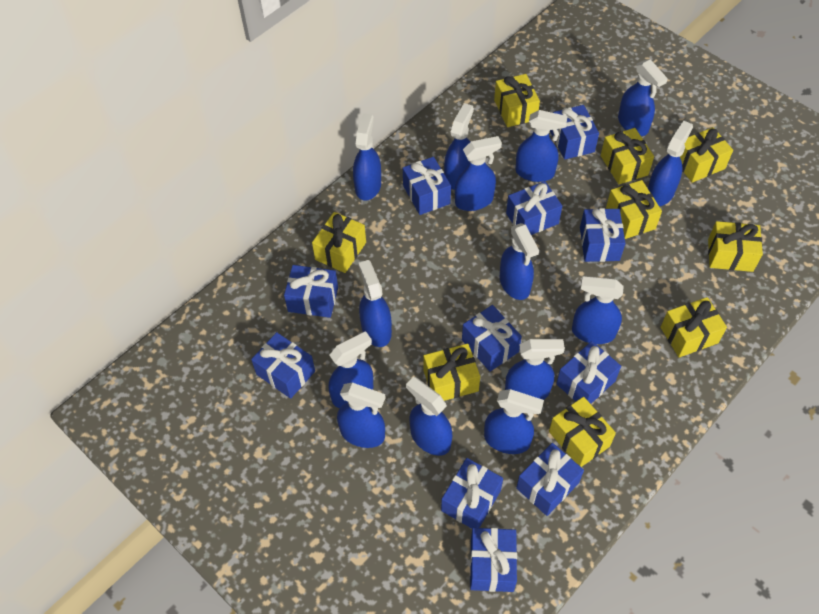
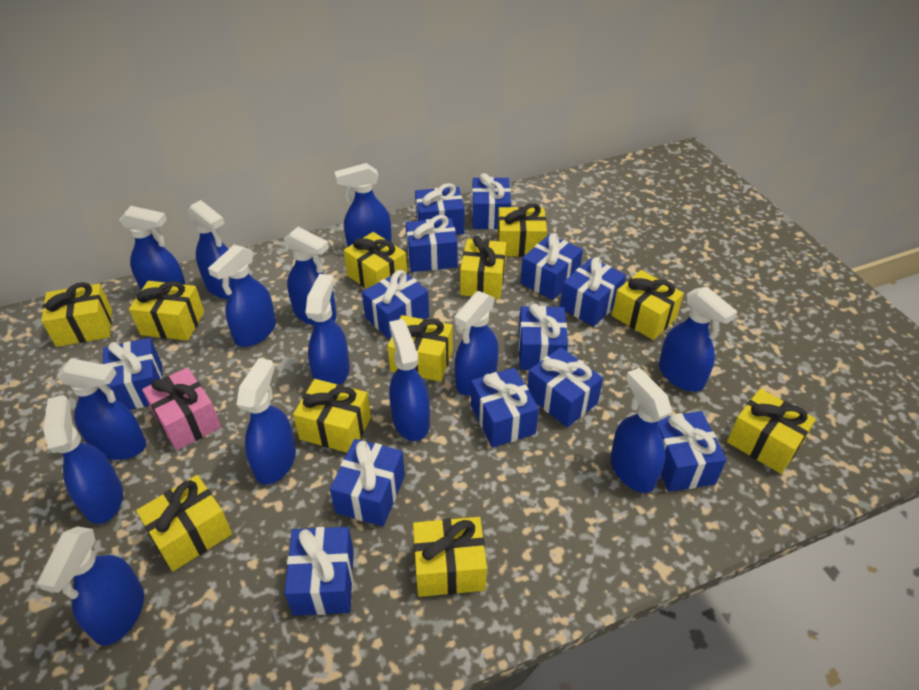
blue gift: [251,332,315,399] [284,265,338,318] [403,157,451,215] [441,458,503,528] [462,305,522,372] [470,528,517,592] [506,181,562,235] [516,443,584,516] [550,105,599,160] [556,341,621,404] [580,208,625,262] = 11 -> [103,338,163,410] [285,527,354,616] [330,439,405,526] [362,270,429,340] [406,215,458,272] [415,183,464,235] [471,368,539,448] [472,173,511,229] [518,303,568,370] [521,233,583,300] [527,347,603,427] [560,257,626,326] [658,411,727,492] = 13
pink gift: none = 0 -> [142,367,221,451] = 1
yellow gift: [312,212,366,273] [423,344,480,401] [494,74,540,127] [549,397,616,467] [600,128,654,184] [606,180,662,239] [660,297,727,358] [680,127,733,183] [708,221,763,272] = 9 -> [41,282,112,347] [129,281,204,341] [136,475,232,572] [293,379,371,453] [344,232,407,289] [388,315,453,382] [413,517,487,597] [460,236,507,299] [497,203,547,257] [612,270,684,340] [727,389,816,474] = 11

